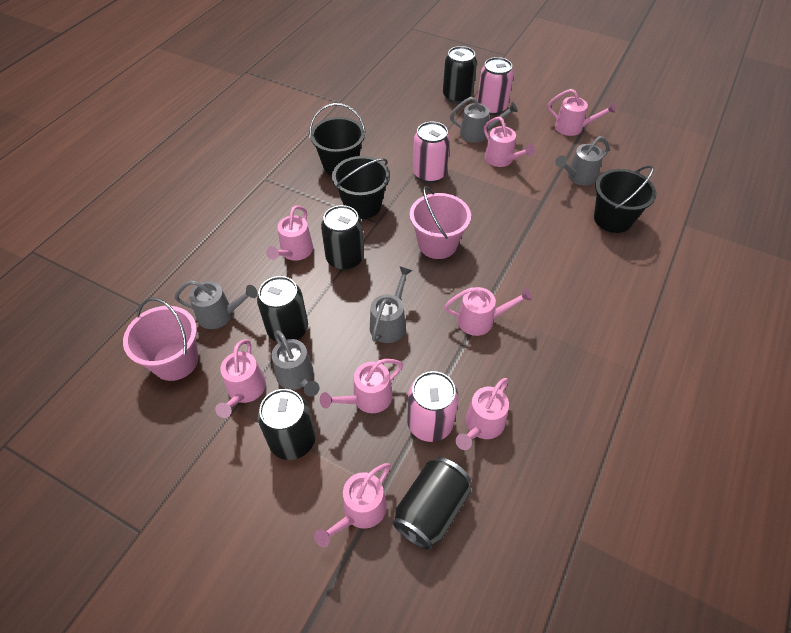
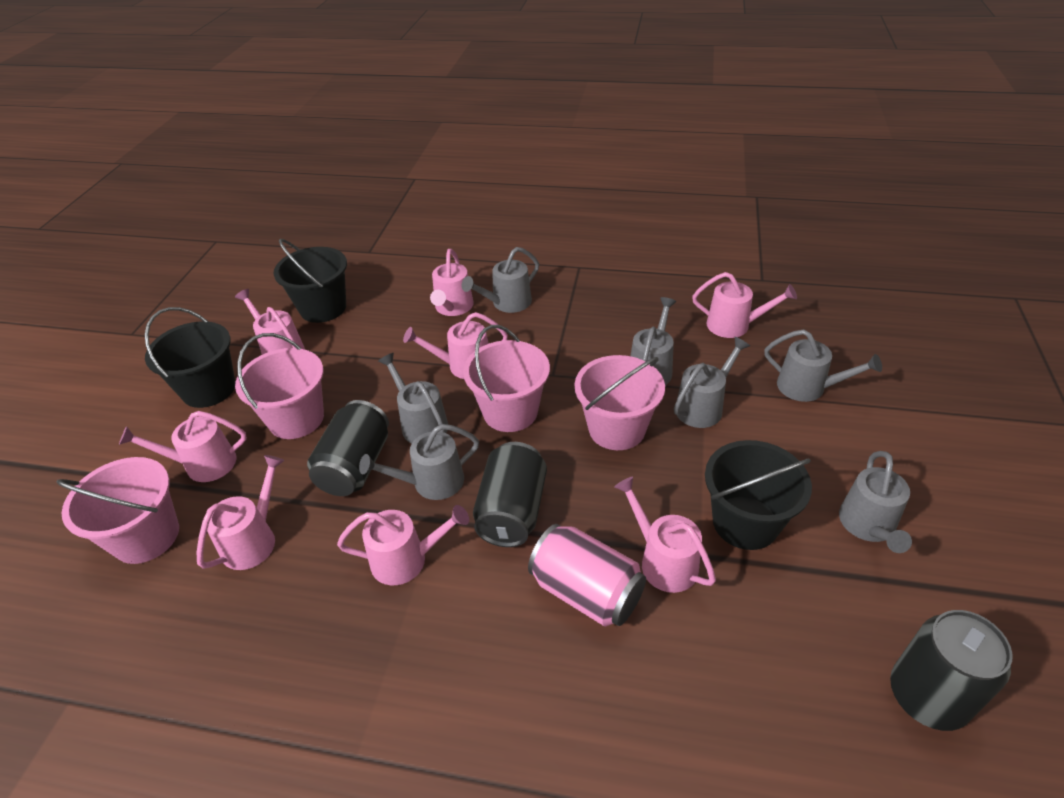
black can: [257,276,308,342] [258,389,316,460] [321,205,364,270] [392,457,471,550] [443,46,477,104] = 5 -> [307,400,389,496] [473,442,547,547] [890,610,1013,731] = 3
grey watering can: [175,280,258,329] [272,330,319,397] [370,266,413,343] [450,97,518,143] [555,136,609,185] = 5 -> [359,424,479,500] [378,353,448,443] [462,247,539,313] [631,297,677,385] [674,337,750,428] [764,329,882,402] [839,451,912,553] = 7
pink bucket: [123,298,198,381] [410,186,471,259] = 2 -> [57,457,179,564] [235,333,324,439] [463,325,550,432] [575,355,665,450] = 4
pink can: [407,371,459,442] [413,122,450,183] [477,57,514,115] = 3 -> [528,524,646,627] = 1

